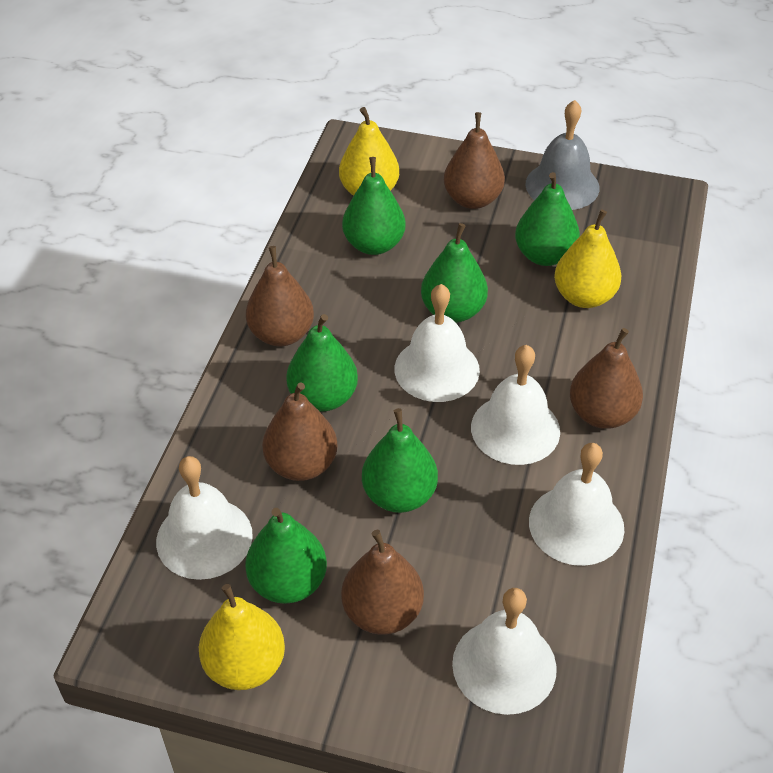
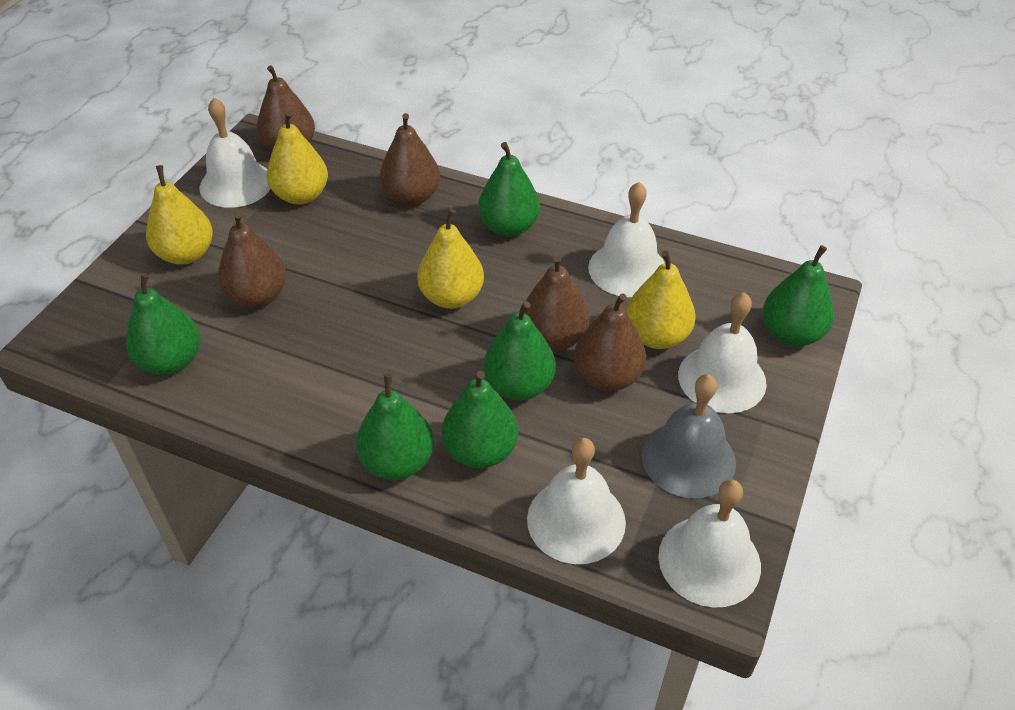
yellow pear: [199,584,285,690] [339,107,399,196] [554,209,621,308] = 3 -> [146,165,213,265] [267,111,328,205] [417,209,484,309] [626,251,696,349] = 4

